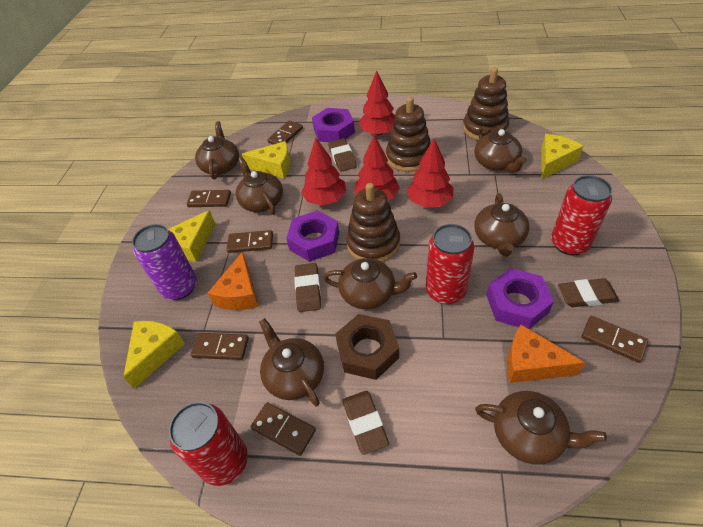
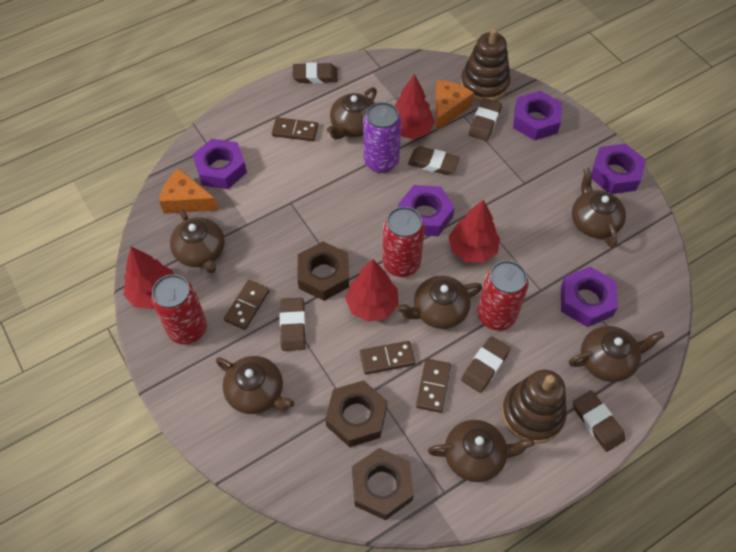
brown domino: [187,190,231,207] [191,333,248,360] [226,230,273,253] [250,402,316,456] [267,121,303,144] [581,316,648,363] = 6 -> [224,280,269,330] [272,117,318,141] [360,341,415,375] [416,359,451,413] = 4
brown eraser: [294,263,321,312] [328,138,357,172] [342,391,389,455] [558,278,619,307] = 4 -> [279,297,306,351] [293,62,338,83] [408,146,459,175] [461,336,511,393] [469,98,502,141] [573,390,625,452] = 6
brown nut: [335,314,399,380] = 1 -> [297,241,349,301] [325,380,387,447] [352,448,414,520] = 3
brown stacking toy: [346,183,400,262] [386,97,431,172] [463,68,509,141] = 3 -> [460,28,511,102] [502,370,567,444] = 2
purple nut: [286,211,339,262] [312,108,355,142] [486,268,554,329] = 3 -> [193,139,247,189] [398,185,455,236] [513,91,562,141] [561,267,618,327] [591,144,646,194] = 5
yellow cheese: [123,321,185,389] [168,210,215,262] [242,141,290,178] [541,134,583,179] = 4 -> none = 0

